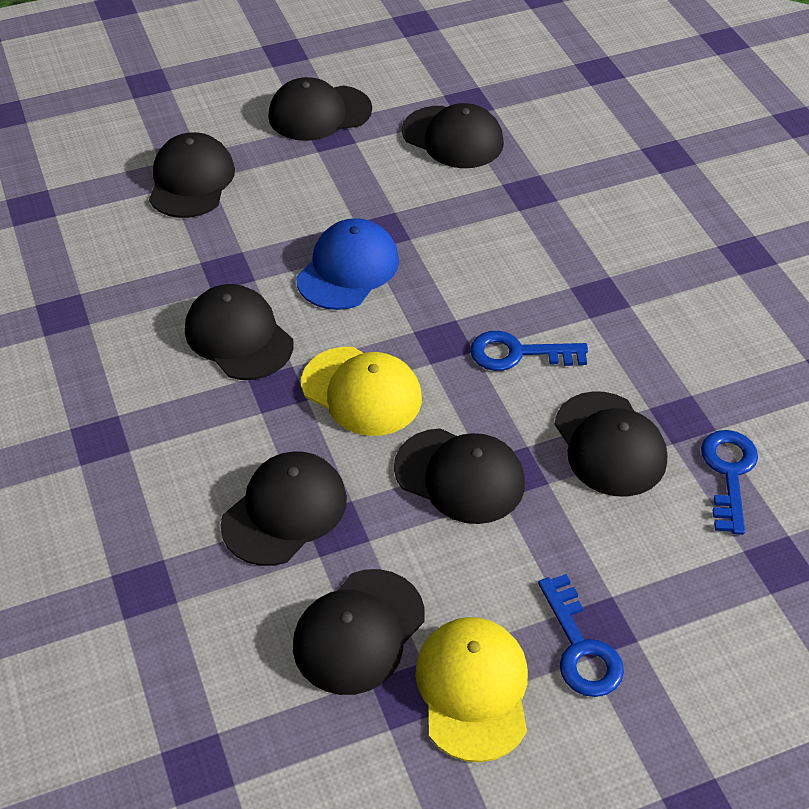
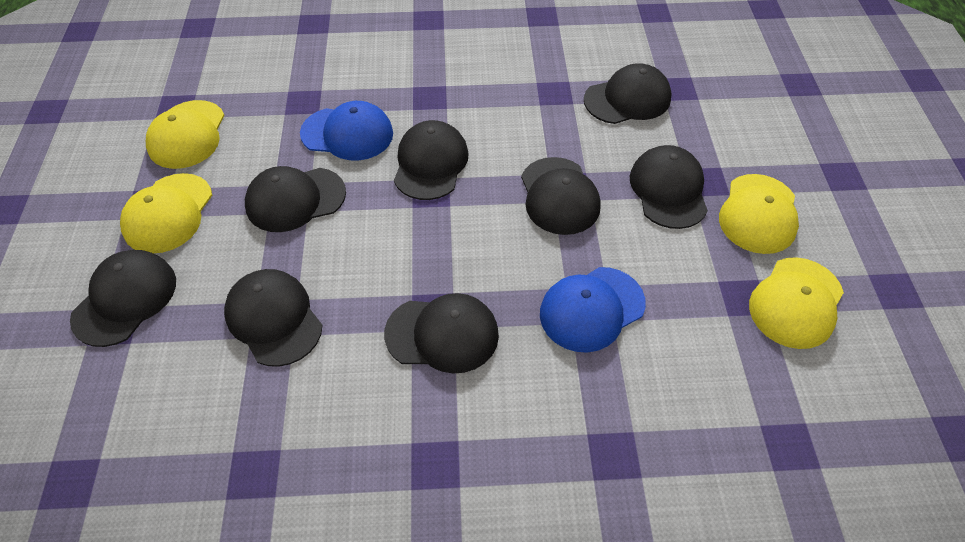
blue cap: [296,218,399,310] = 1 -> [300,101,393,161] [540,267,646,353] = 2
blue key: [470,331,588,371] [538,574,624,697] [701,430,758,535] = 3 -> none = 0
yellow cap: [301,347,422,436] [415,617,528,763] = 2 -> [120,173,212,253] [146,100,224,169] [719,174,799,254] [749,257,844,349] = 4

